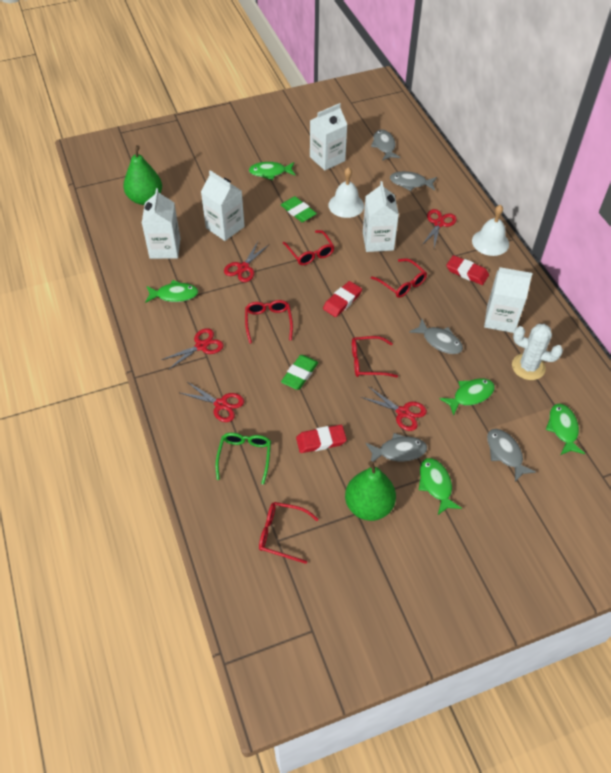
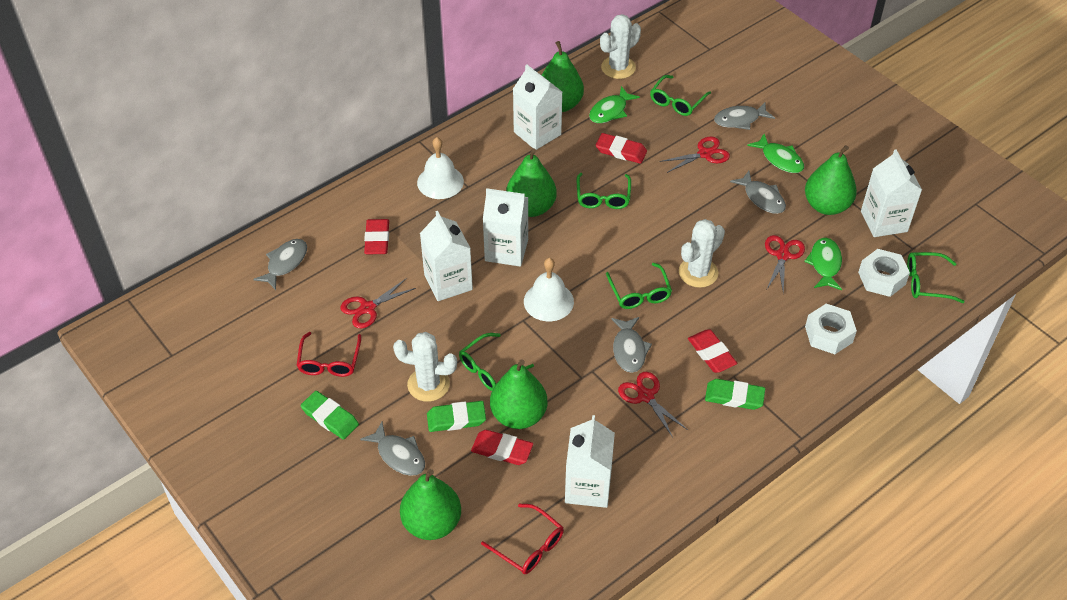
green eraser: [281,196,317,222] [281,355,319,390] = 2 -> [300,391,359,440] [427,401,486,432] [705,379,765,410] = 3
green fish: [145,280,198,303] [249,162,295,180] [419,458,462,515] [440,379,495,416] [546,404,585,455] = 5 -> [589,86,640,123] [747,134,804,173] [804,238,842,290] = 3
green glasses: [215,433,271,485] = 1 -> [459,333,534,391] [577,173,631,209] [606,263,672,309] [650,75,711,116] [907,252,965,303] = 5
green pear: [123,145,162,205] [345,461,396,521] = 2 -> [400,469,461,540] [490,359,548,429] [506,148,557,217] [542,41,584,112] [805,145,857,215] = 5
red eraser: [296,425,347,453] [323,281,362,317] [446,255,489,285] = 3 -> [364,219,389,254] [471,430,533,465] [596,133,647,164] [688,329,737,373] = 4
red glasses: [245,300,293,344] [259,502,319,564] [283,230,334,265] [352,336,398,378] [371,258,427,298] = 5 -> [297,332,361,377] [481,504,564,574] = 2
red scissors: [161,328,224,370] [181,382,244,422] [224,242,268,282] [361,386,427,431] [422,209,457,247] = 5 -> [340,278,416,328] [618,372,688,438] [660,136,730,173] [765,235,805,294] = 4
white cactus: [512,324,563,380] = 1 -> [393,332,457,402] [600,14,641,79] [679,219,725,288] = 3
white nut: none = 0 -> [805,304,857,354] [858,249,910,297] = 2

